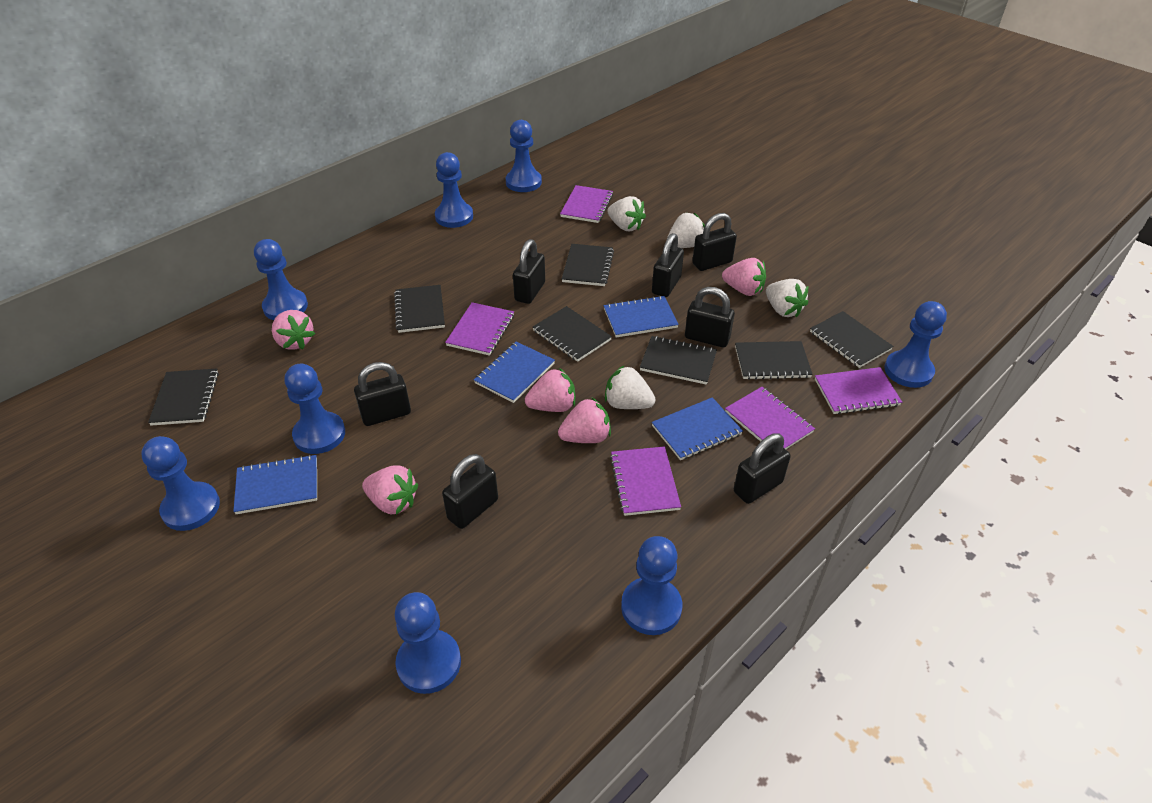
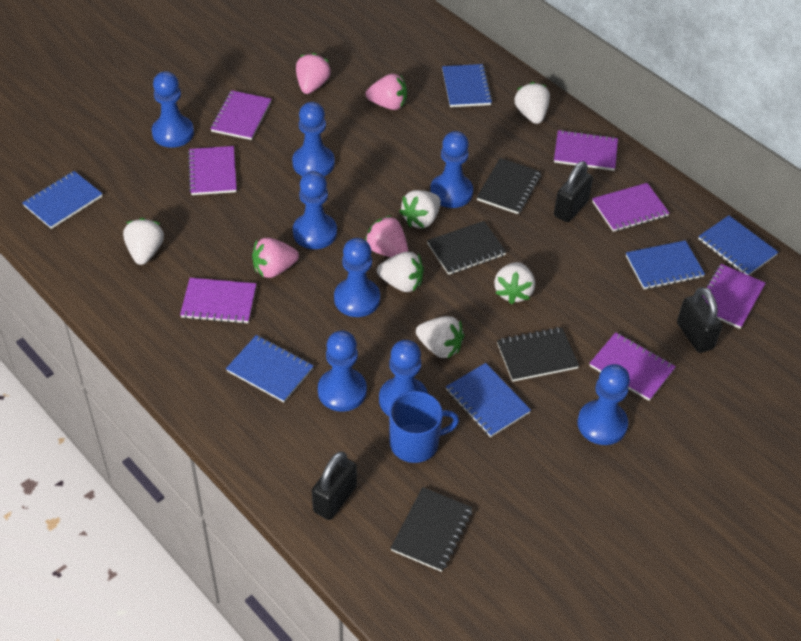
black notebook: [148,369,219,426] [394,285,445,333] [533,306,612,362] [562,244,614,286] [640,336,717,385] [735,341,813,380] [810,311,893,368] = 7 -> [391,487,473,572] [427,221,506,275] [477,158,541,214] [497,327,579,382] = 4
black padlock: [354,362,411,426] [442,454,498,529] [513,239,545,304] [652,233,684,297] [685,287,735,347] [692,213,737,271] [734,433,791,504] = 7 -> [312,452,357,520] [554,161,593,222] [677,287,722,353] = 3
blue mug: none = 0 -> [389,391,459,463] = 1
blue notebook: [233,455,317,514] [474,342,555,403] [604,296,679,338] [652,397,743,460] = 4 -> [22,171,102,229] [226,335,313,402] [442,64,493,107] [446,363,531,437] [626,240,705,289] [698,215,778,275] = 6
pink strawberry: [272,310,315,349] [362,465,418,515] [525,368,575,412] [558,398,611,443] [722,258,766,296] = 5 -> [252,238,299,278] [296,53,331,94] [365,215,408,257] [366,74,407,110] = 4
purple notebook: [445,302,514,356] [560,185,613,223] [610,446,681,516] [725,387,815,449] [815,367,902,414] = 5 -> [180,278,256,324] [188,146,237,195] [210,90,271,140] [554,130,618,171] [589,332,676,401] [592,183,669,232] [702,264,766,329] = 7
white strawberry: [605,366,656,409] [608,196,646,231] [667,212,705,248] [766,279,808,318] = 4 -> [123,218,164,265] [377,252,424,292] [399,190,441,228] [416,316,464,359] [494,262,535,304] [514,82,550,124] = 6

